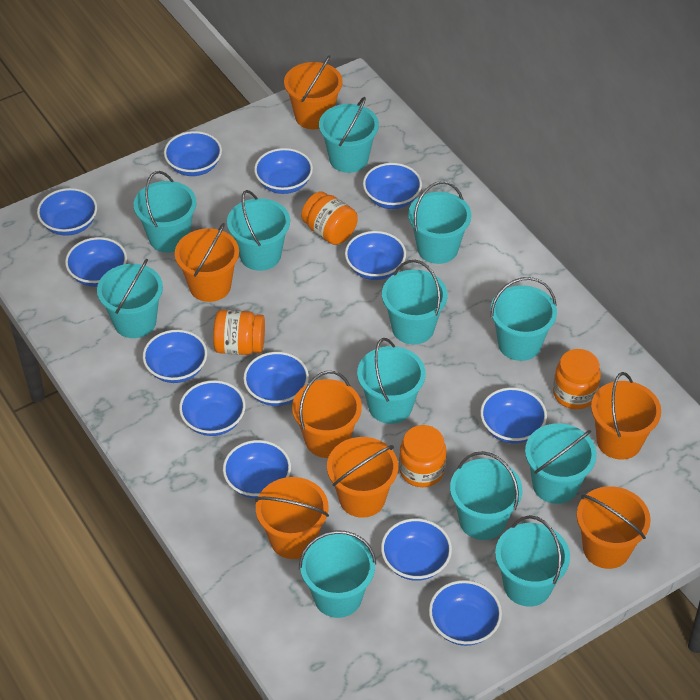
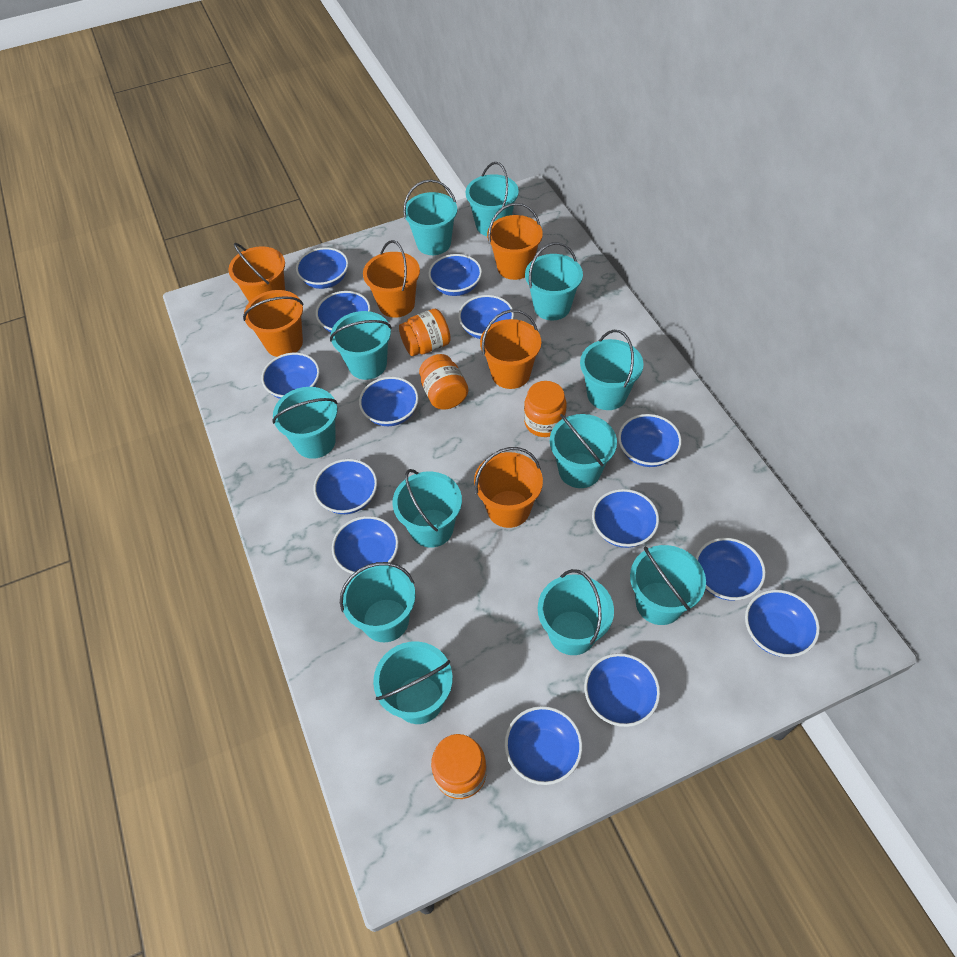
blue bowl: [37,188,97,236] [65,237,127,287] [143,330,207,383] [164,131,222,176] [179,380,246,436] [223,440,291,498] [243,352,309,406] [254,148,313,194] [345,231,406,280] [363,163,422,209] [381,518,452,581] [429,580,502,646] [480,387,547,443] = 13 -> [262,353,320,399] [296,247,349,289] [314,459,377,514] [316,291,371,332] [332,516,399,574] [359,377,419,426] [428,254,482,296] [458,295,514,339] [505,706,583,785] [584,653,660,727] [592,489,659,548] [618,414,682,467] [695,538,766,601] [745,589,820,657] = 14
orange bucket: [175,223,239,302] [255,477,329,559] [284,55,343,129] [292,371,362,458] [327,437,398,518] [577,486,651,569] [591,372,661,460] = 7 -> [228,243,285,302] [243,290,304,357] [363,240,420,318] [474,447,543,528] [480,310,541,389] [487,203,543,280] = 6

